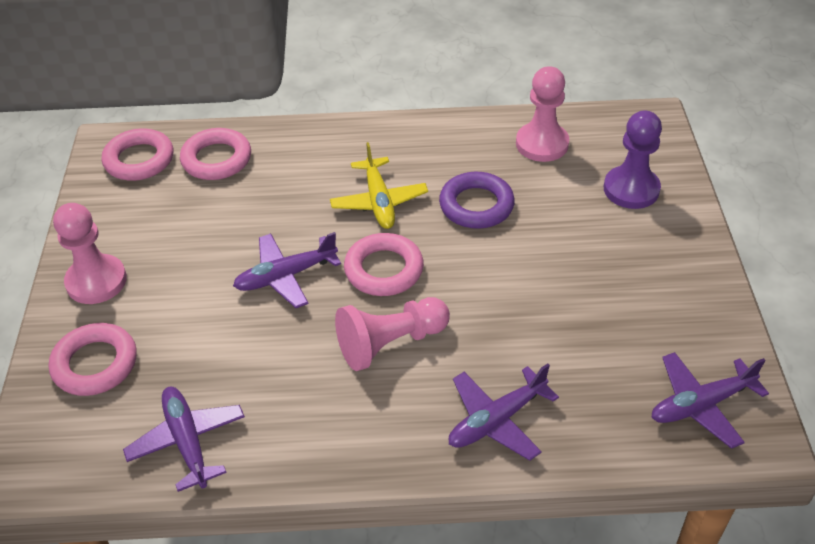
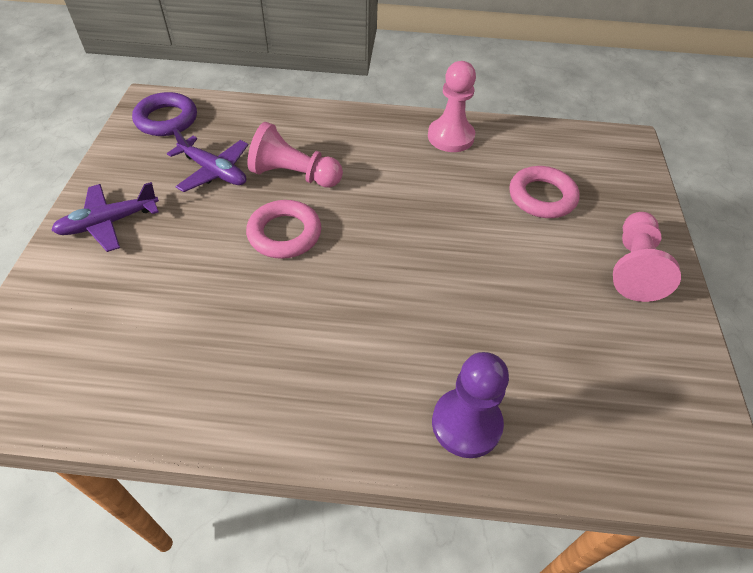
pink ring: [49,323,137,396] [102,128,173,181] [180,128,251,180] [344,233,424,296] = 4 -> [246,200,321,259] [509,166,580,218] = 2
purple plane: [123,387,245,492] [233,232,341,308] [449,363,559,461] [652,352,769,449] = 4 -> [51,182,159,252] [167,128,249,192] = 2
yellow plane: [330,142,428,229] = 1 -> none = 0

